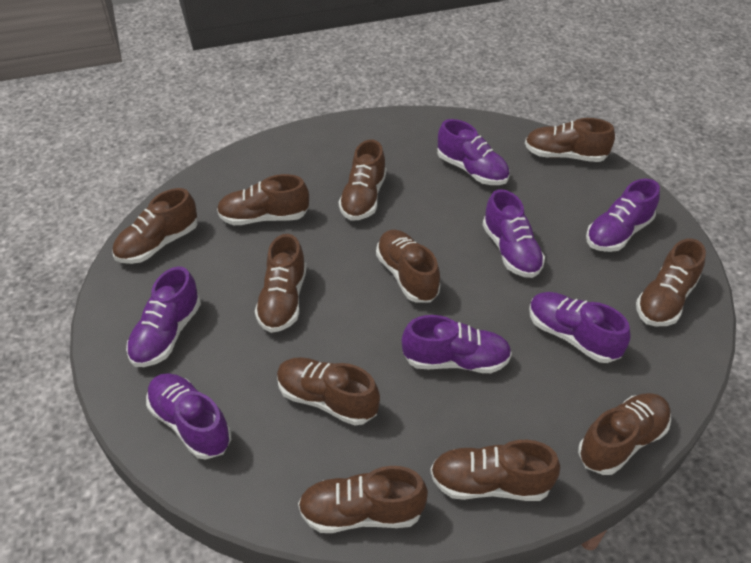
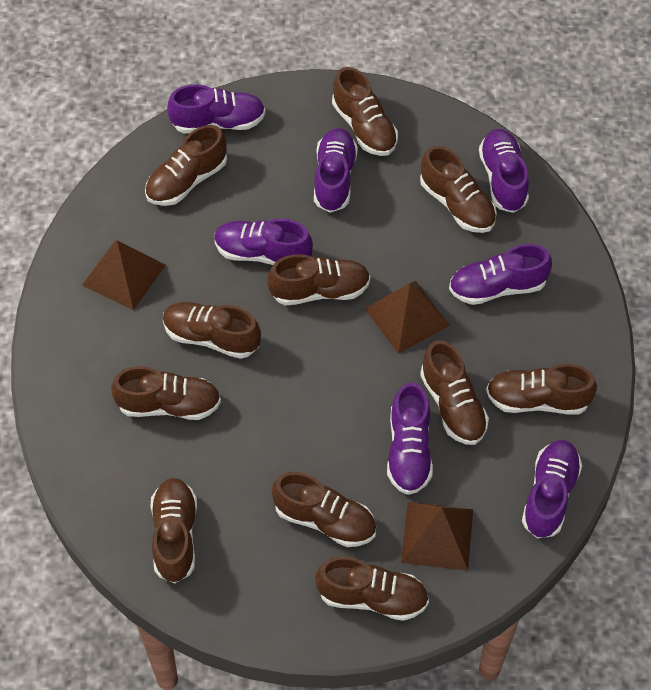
brown pyramid: none = 0 -> [82,240,166,310] [365,281,450,354] [401,502,473,571] = 3

